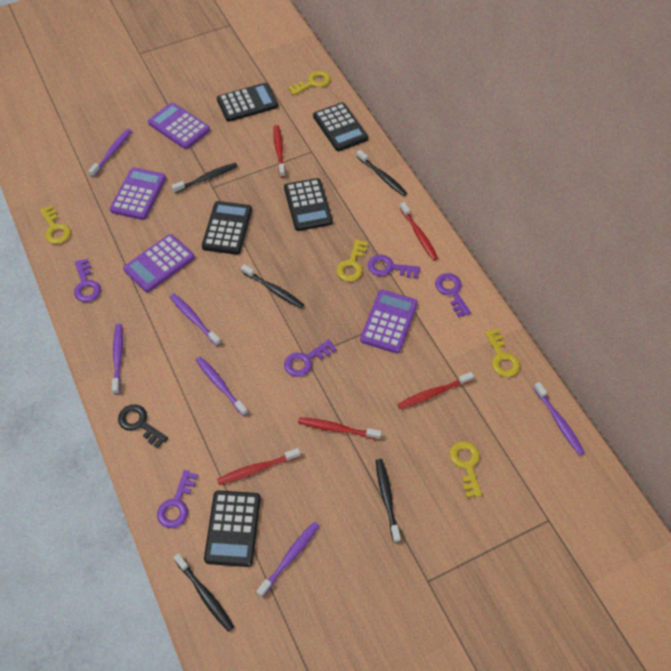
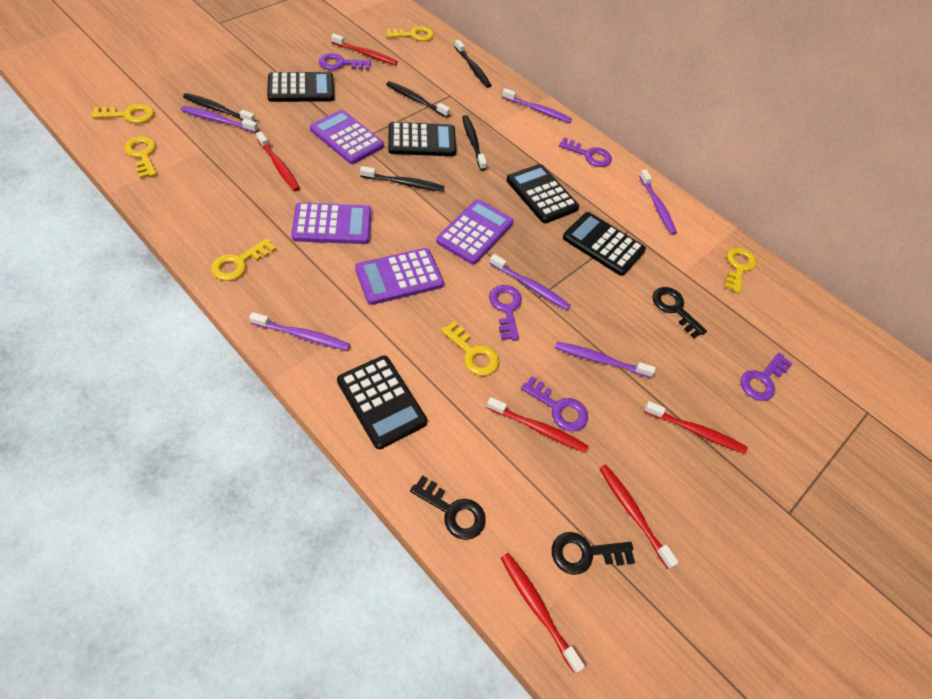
black key: [118,404,168,448] = 1 -> [410,475,486,540] [552,532,635,575] [652,287,707,339] = 3
red toothbrush: [217,448,300,485] [273,125,285,178] [298,417,381,440] [398,372,474,409] [400,202,438,260] = 5 -> [256,132,300,191] [331,34,398,65] [487,397,588,453] [501,553,585,673] [599,465,679,569] [644,401,748,454] = 6
yellow key: [40,205,71,244] [288,71,330,95] [336,239,368,282] [450,441,482,498] [485,329,520,377] = 5 -> [91,104,154,123] [124,136,157,178] [211,238,276,281] [386,26,434,41] [441,321,499,376] [724,247,757,293] = 6

